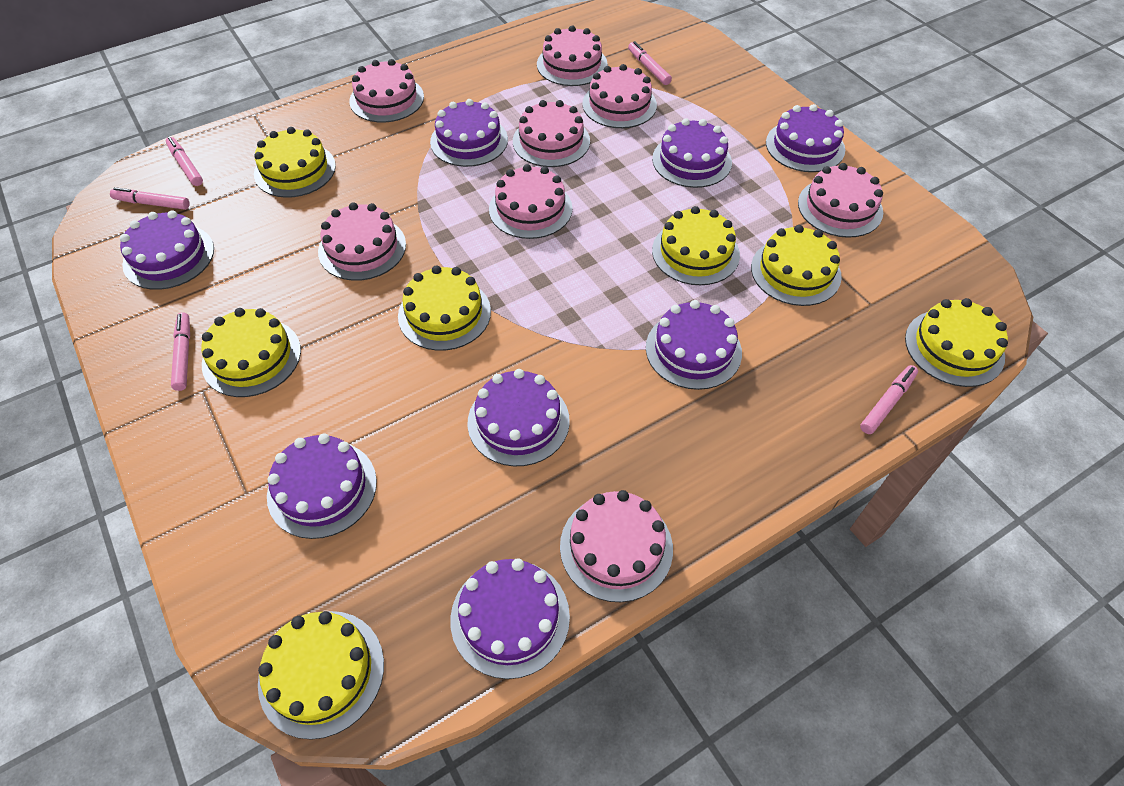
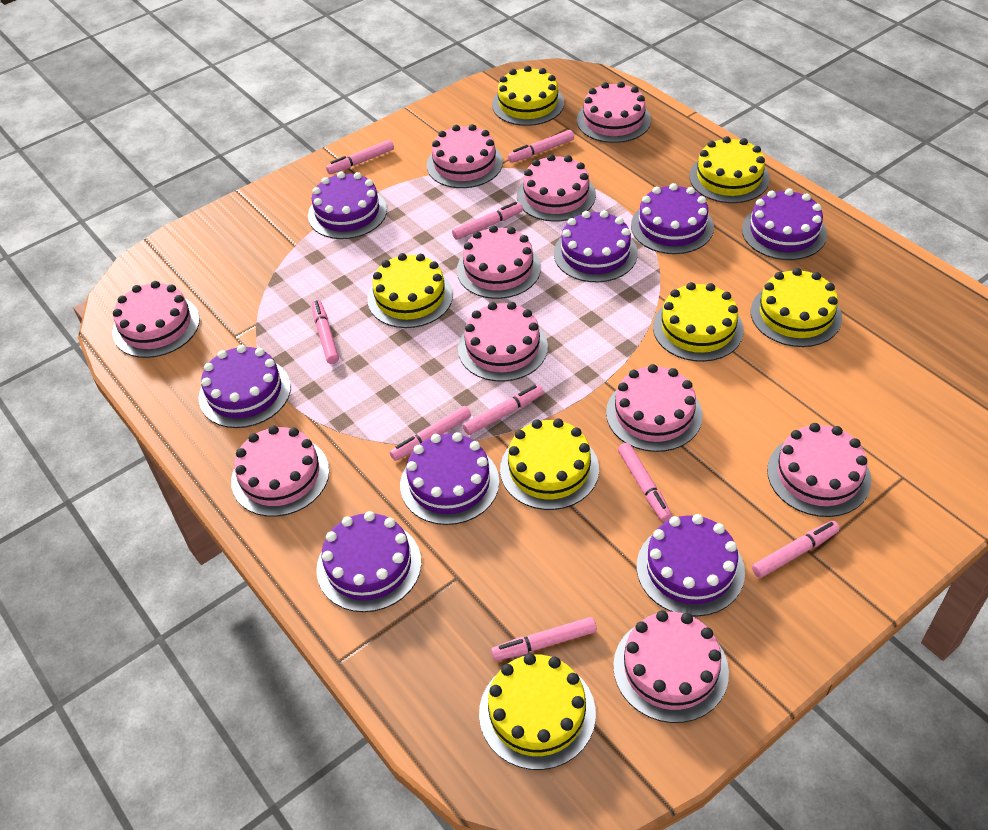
pink cake: [318,202,406,281] [349,59,424,123] [489,164,572,239] [513,100,590,167] [537,26,608,86] [560,490,673,602] [582,64,657,128] [798,163,883,238] = 8 -> [112,281,200,358] [231,425,329,517] [427,124,503,188] [457,225,541,299] [458,302,548,382] [517,154,596,222] [577,82,651,143] [606,364,703,452] [613,610,729,723] [767,423,871,517] = 10
pink marker: [110,187,190,210] [166,137,203,186] [171,312,190,391] [628,41,672,85] [860,365,918,434] = 5 -> [311,300,339,364] [326,140,394,174] [390,406,471,461] [452,202,523,240] [463,384,544,435] [491,617,597,661] [508,130,574,163] [618,443,672,522] [752,521,840,578] = 9

